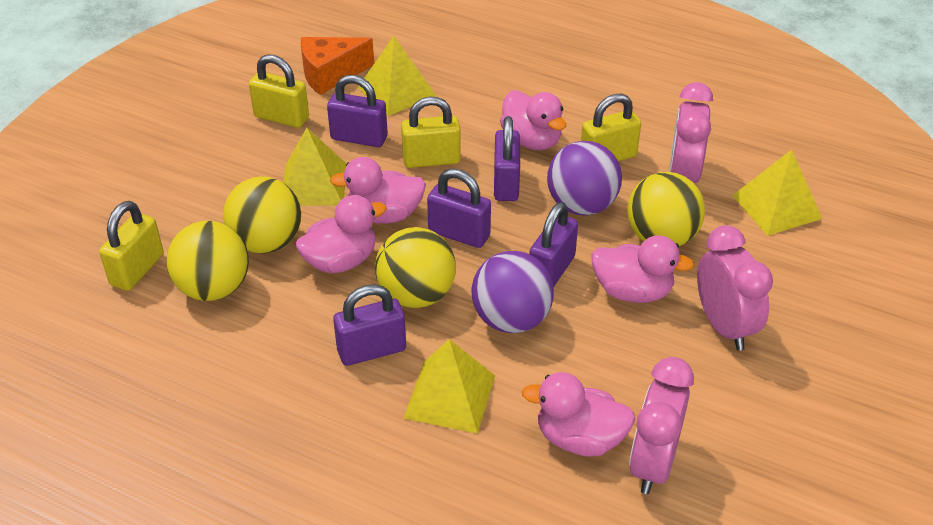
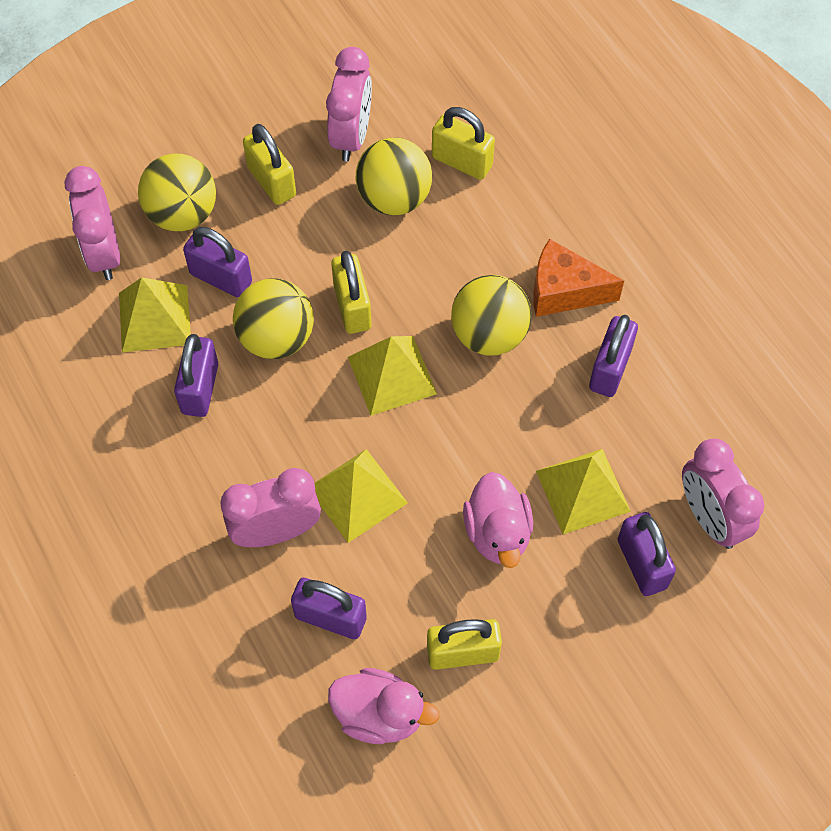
pink clock: [629,357,694,494] [669,82,713,183] [697,225,773,351] = 3 -> [64,166,120,280] [220,468,321,547] [326,47,372,161] [682,439,764,549] = 4
pink duck: [296,195,387,273] [330,157,426,224] [500,90,566,150] [522,372,635,456] [591,235,694,303] = 5 -> [328,668,439,744] [463,472,533,568] = 2
purple ball: [472,251,554,333] [547,141,622,215] = 2 -> none = 0

